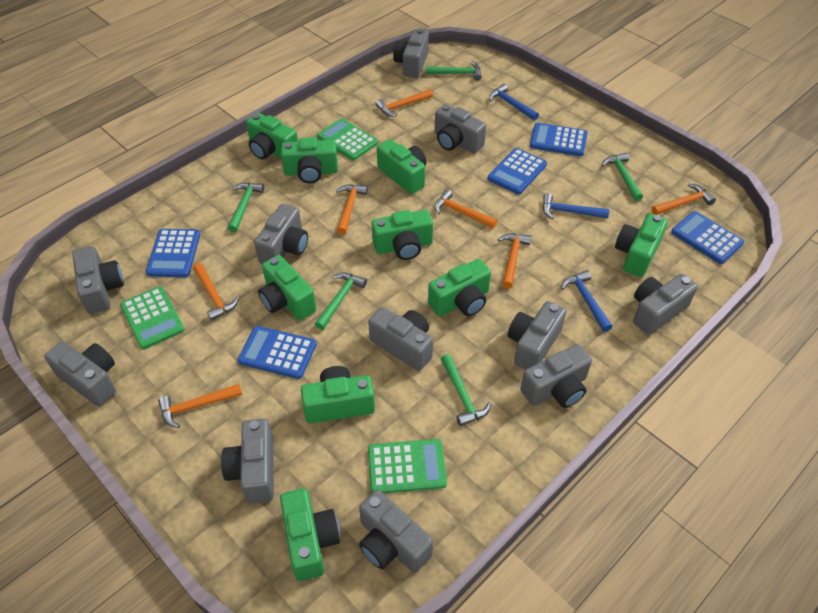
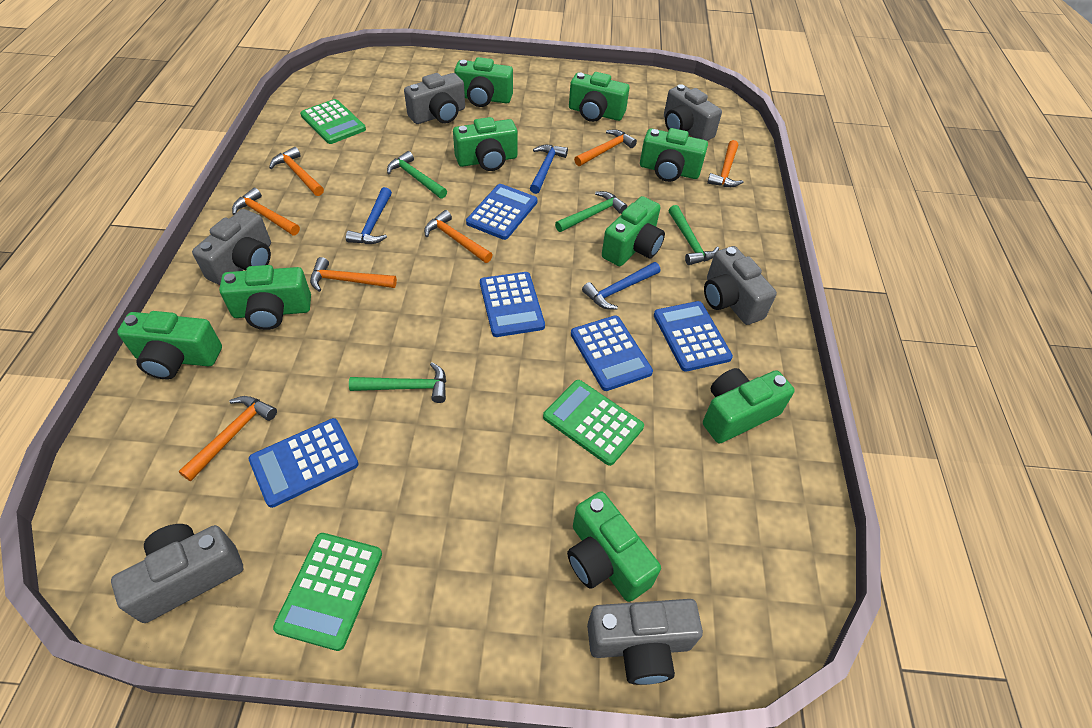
green hammer: [228,182,264,232] [315,273,367,330] [426,61,481,81] [441,354,491,427] [602,153,643,201] = 5 -> [349,362,446,403] [387,151,447,199] [555,191,627,232] [669,205,719,265] = 4
grey camera: [44,341,116,407] [72,246,124,314] [221,418,274,503] [254,204,308,264] [359,490,433,573] [368,307,433,371] [393,28,429,78] [435,104,486,153] [508,301,566,369] [520,344,592,408] [633,274,698,335] = 11 -> [111,524,243,623] [192,209,271,285] [404,73,465,124] [587,599,703,685] [664,84,722,141] [704,246,777,325] = 6

